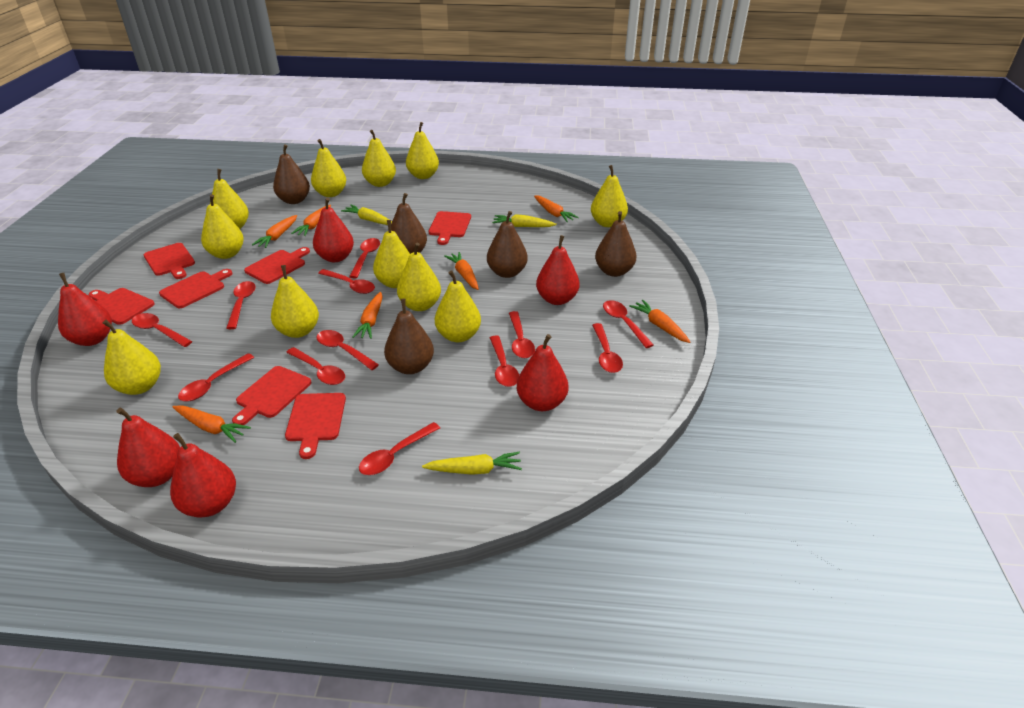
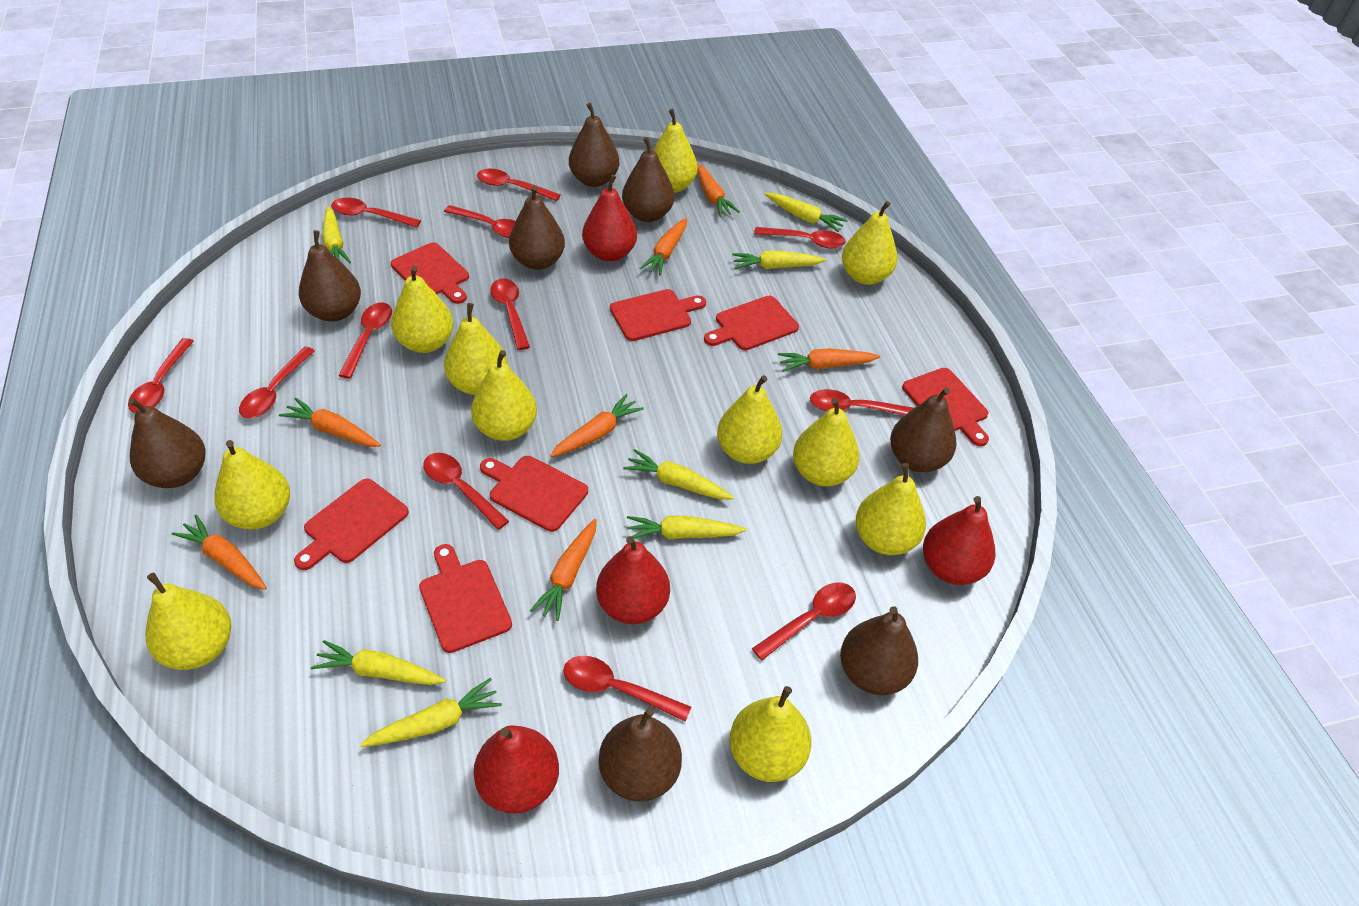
brown pear: [273,144,310,204] [384,299,434,374] [391,193,427,254] [487,211,528,278] [595,211,636,277] = 5 -> [128,398,205,488] [299,230,361,322] [509,185,565,270] [569,103,619,187] [599,708,682,802] [622,137,674,222] [840,606,918,695] [890,388,956,472] = 8
red pear: [58,273,112,346] [116,408,180,487] [170,433,236,517] [313,198,354,262] [517,334,568,411] [536,235,580,305] = 6 -> [473,725,559,814] [582,175,637,262] [596,536,670,624] [923,496,995,585] = 4
yellow carrot: [341,205,392,225] [422,452,522,475] [492,214,557,227] = 3 -> [311,640,446,685] [322,206,351,263] [360,678,502,747] [623,449,734,500] [627,516,746,539] [732,251,826,269] [765,193,848,232] = 7

